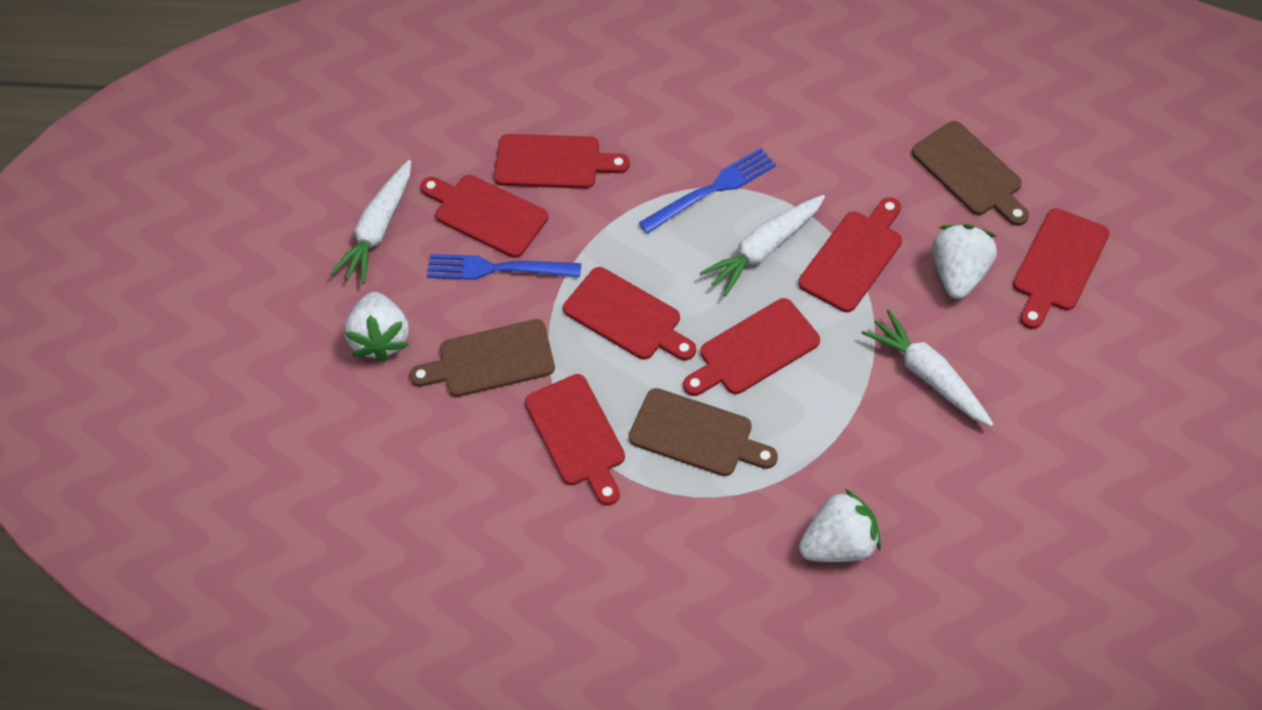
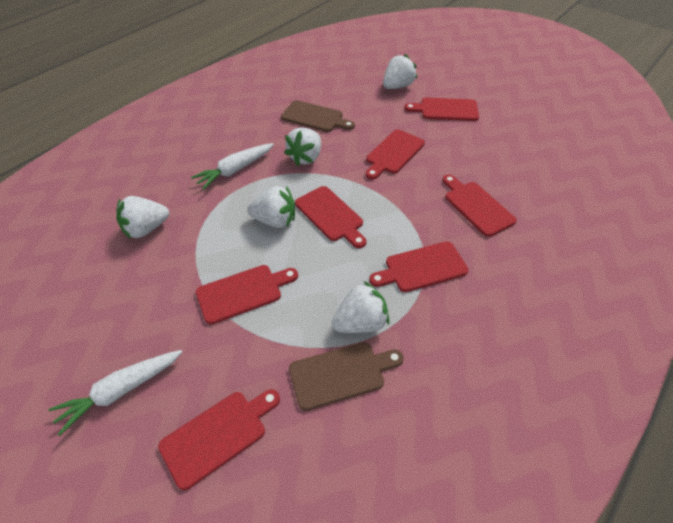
blue fork: [427,254,581,280] [639,148,776,234] = 2 -> none = 0
brown cutting board: [409,319,555,397] [629,388,778,476] [912,121,1029,226] = 3 -> [281,100,355,132] [289,342,404,411] = 2
white carrot: [330,160,411,284] [700,195,825,297] [861,309,993,426] = 3 -> [48,350,182,436] [191,143,274,190] = 2
white strawberry: [344,292,409,362] [799,489,881,562] [932,224,997,299] = 3 -> [116,196,169,239] [247,186,295,228] [284,127,321,166] [332,281,389,333] [383,54,417,89] = 5

